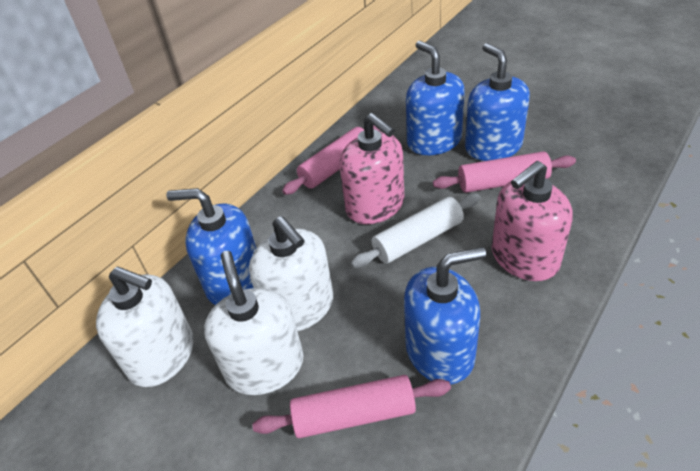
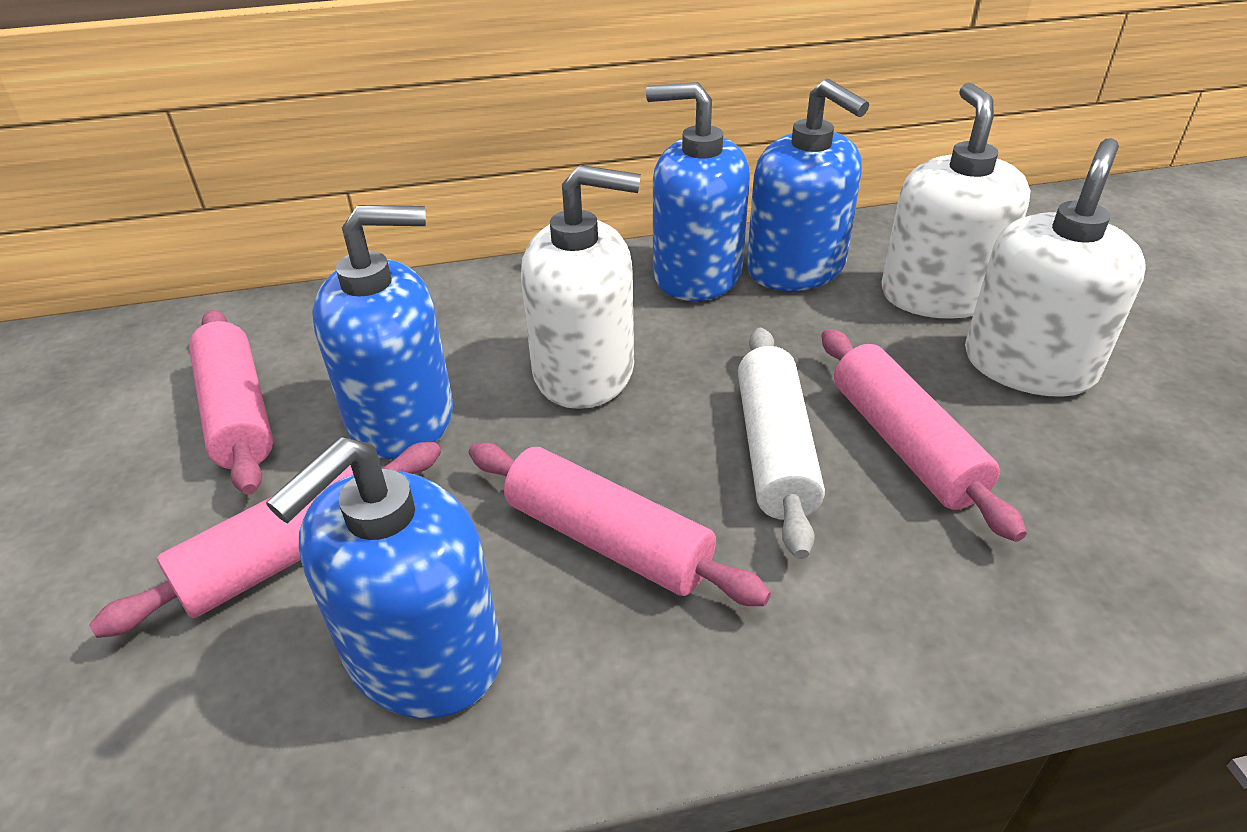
pink rolling pin: [252,375,451,438] [282,125,380,195] [433,151,576,193] = 3 -> [89,442,441,638] [189,310,273,495] [469,443,771,606] [822,329,1027,542] = 4
pink soap dispenser: [339,113,404,224] [492,161,572,281] = 2 -> none = 0

